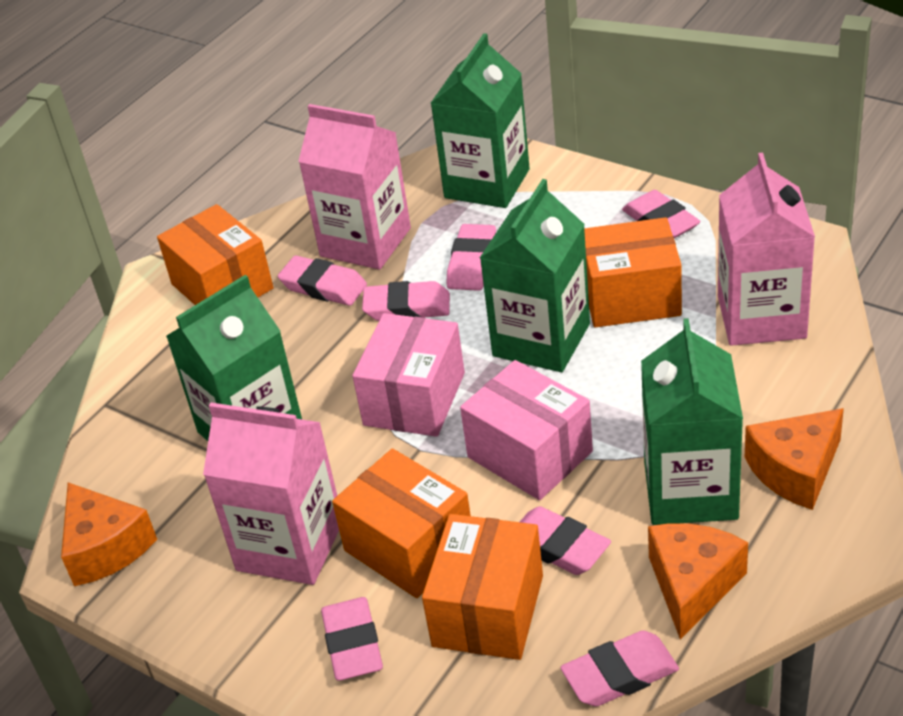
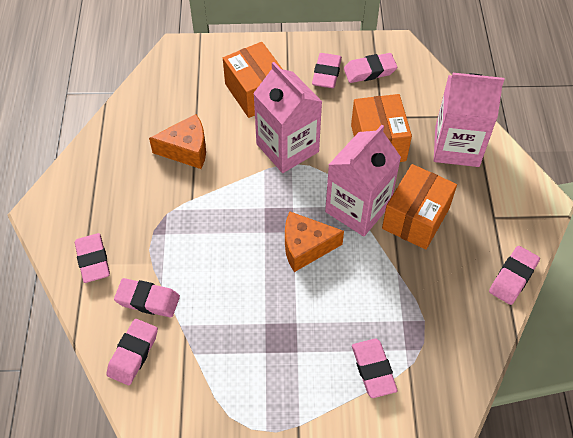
green carton: [166,275,302,441] [431,33,530,208] [480,179,590,372] [641,318,743,525] = 4 -> none = 0
orange box: [157,204,273,305] [332,448,471,598] [422,514,543,660] [584,217,682,327] = 4 -> [223,42,282,118] [351,94,412,162] [382,164,457,250] = 3
orange cheese: [61,482,157,586] [648,523,748,640] [745,408,844,510] = 3 -> [149,114,206,169] [285,211,344,272] = 2
pink box: [352,313,465,437] [460,360,593,500] = 2 -> none = 0

